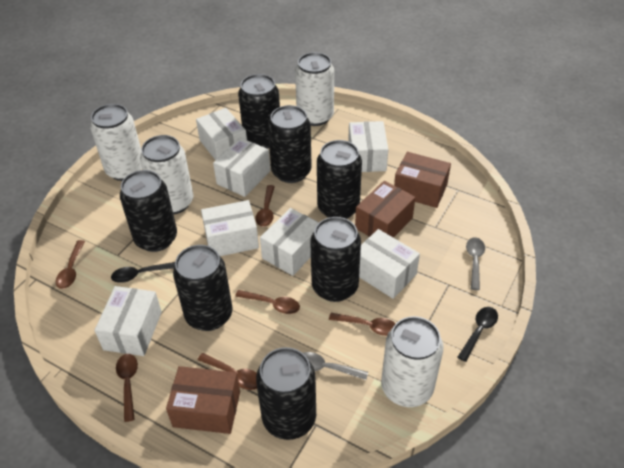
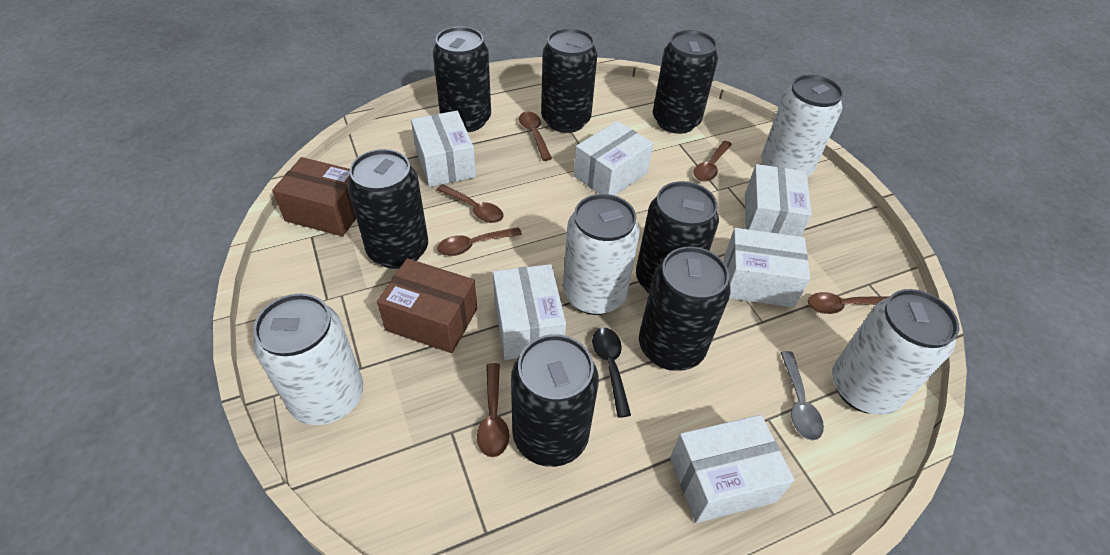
black spoon: [111,262,175,283] [458,307,498,362] = 2 -> [592,328,631,418] = 1
brown box: [166,366,240,434] [355,181,416,238] [394,152,451,208] = 3 -> [272,157,356,236] [377,258,477,353] = 2
grey spoon: [303,352,368,380] [466,237,485,290] = 2 -> [780,351,824,441] = 1
white box: [94,286,162,356] [196,108,247,160] [201,200,259,256] [213,138,271,197] [260,208,319,276] [348,121,388,172] [359,229,420,299] = 7 -> [411,111,476,187] [493,264,566,360] [574,121,653,196] [670,415,794,523] [724,228,810,308] [745,164,812,237] = 6

